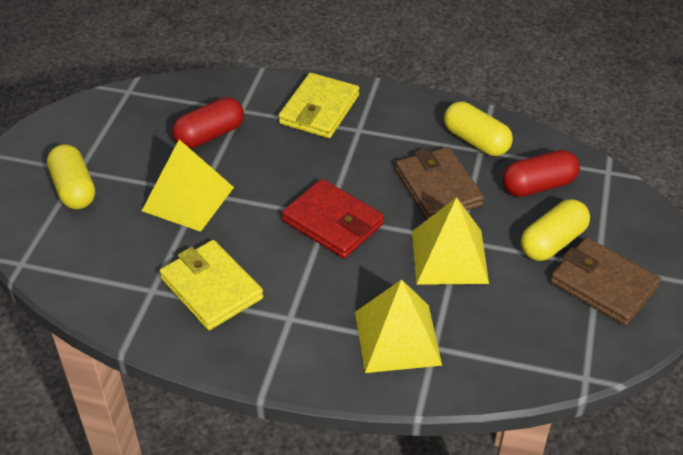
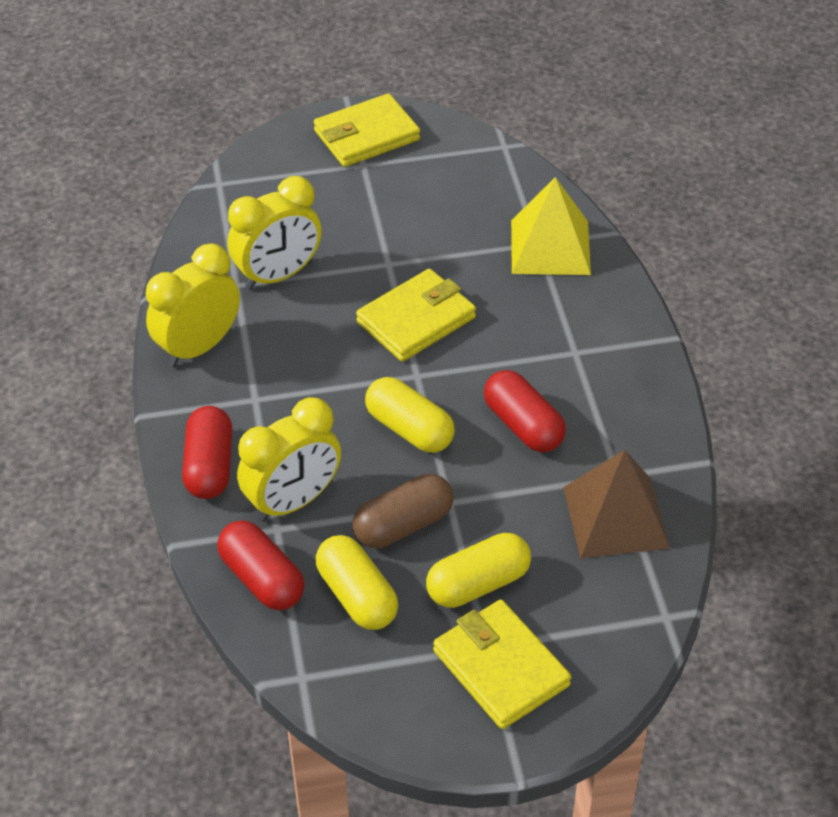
brown capsule: none = 0 -> [353,474,454,548] = 1
brown pyramid: none = 0 -> [563,450,670,558] = 1
brown wallet: [395,147,484,220] [550,238,661,326] = 2 -> none = 0
red capsule: [172,97,244,148] [503,150,580,197] = 2 -> [182,406,232,499] [217,521,304,610] [484,370,566,452] = 3
red wallet: [282,179,384,258] = 1 -> none = 0
yellow clock: none = 0 -> [146,244,240,367] [228,176,322,290] [237,397,341,522] = 3
yellow pyramid: [142,140,234,232] [355,279,442,373] [412,197,489,285] = 3 -> [511,177,591,275] = 1
yellow wallet: [159,240,263,330] [278,73,359,138] = 2 -> [314,93,420,167] [356,269,476,362] [433,600,571,729] = 3

